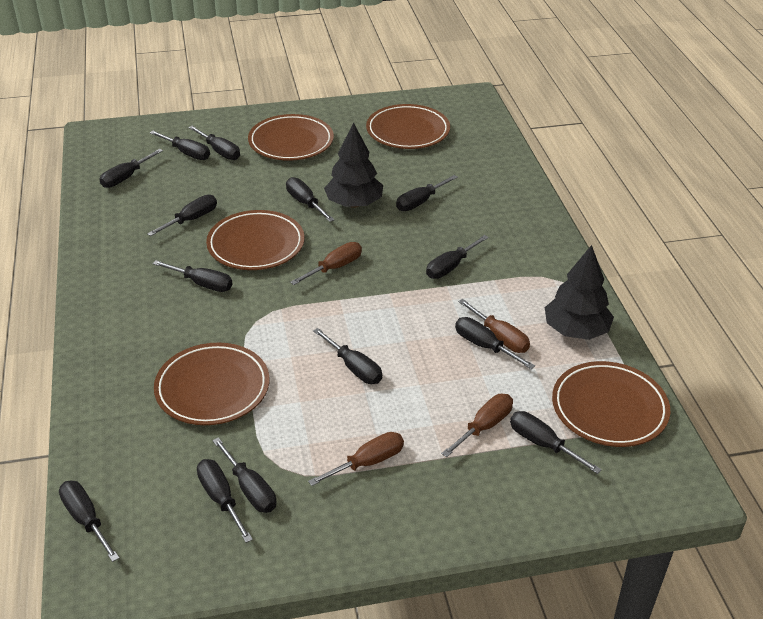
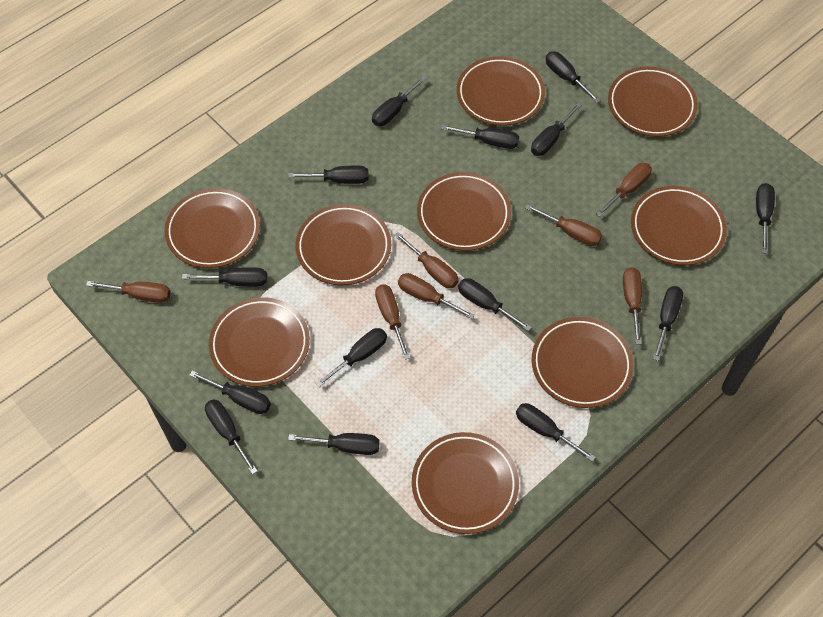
black tree: [324,122,383,208] [545,245,614,340] = 2 -> none = 0
brown plate: [154,343,269,425] [206,210,305,270] [248,114,334,161] [366,104,450,149] [552,361,670,447] = 5 -> [165,188,260,268] [209,297,310,387] [295,204,391,285] [412,432,519,534] [417,172,511,251] [457,56,545,126] [532,317,633,408] [608,67,698,137] [631,186,727,265] = 9
brown screwdriver: [290,242,362,285] [308,432,404,486] [441,394,513,457] [458,299,530,353] = 4 -> [86,281,171,303] [375,284,410,360] [394,232,459,288] [398,273,475,319] [525,204,602,246] [596,163,652,217] [623,267,642,344] = 7

